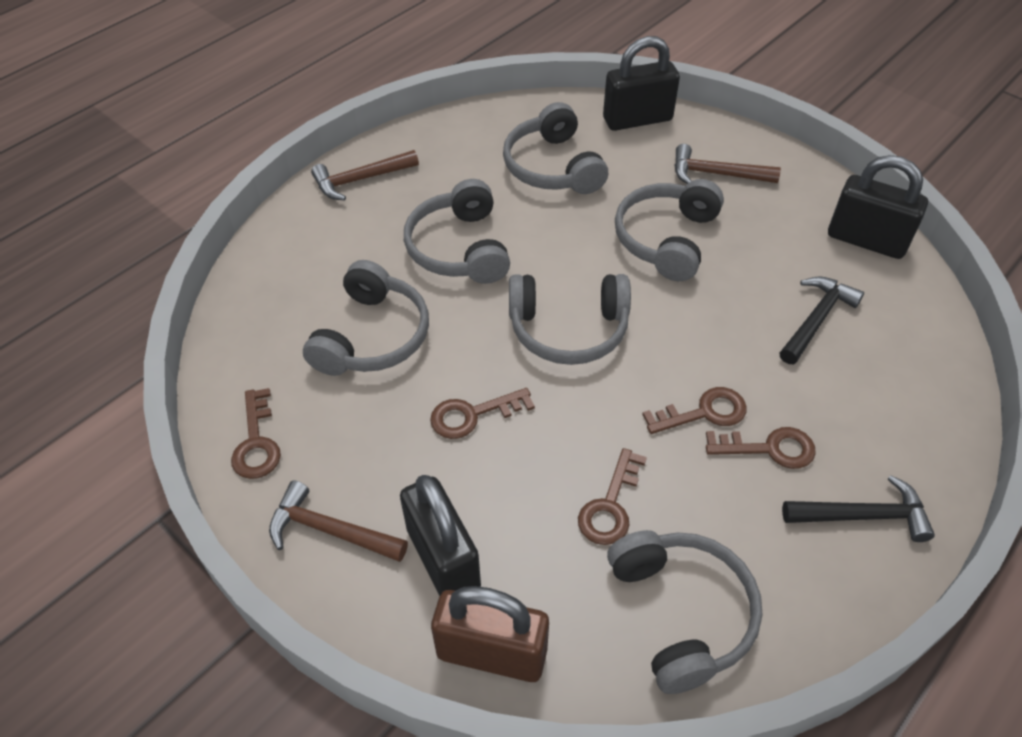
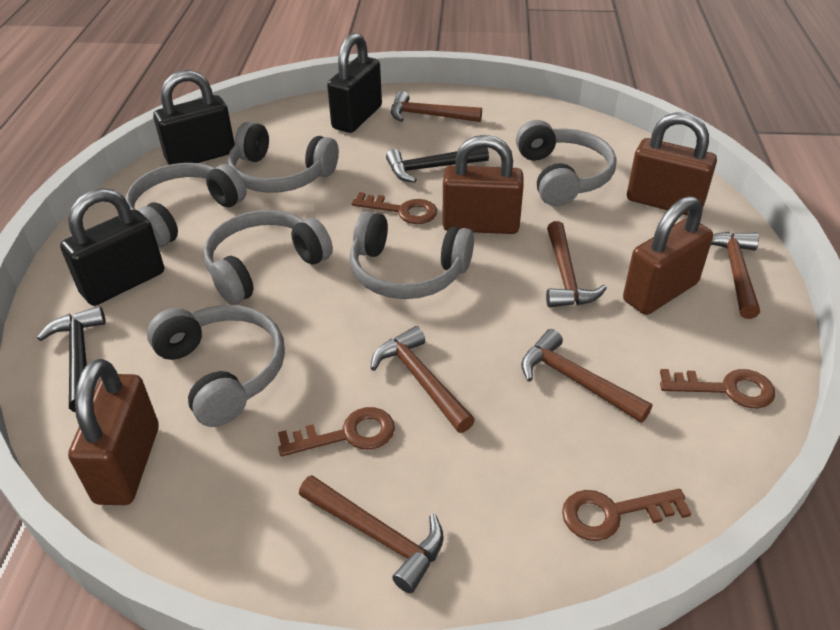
brown hammer: [269,480,408,562] [311,150,419,200] [674,144,781,184] = 3 -> [299,475,444,593] [370,326,475,433] [391,91,482,122] [521,329,652,423] [546,221,607,307] [711,232,760,319] = 6
brown key: [231,388,281,479] [430,388,535,439] [578,448,647,545] [642,387,747,434] [706,427,816,469] = 5 -> [278,407,395,457] [352,192,437,224] [562,489,692,541] [660,369,775,408] = 4
brown padlock: [431,586,549,682] = 1 -> [68,359,159,505] [442,135,524,234] [623,196,713,315] [627,112,717,216] = 4

